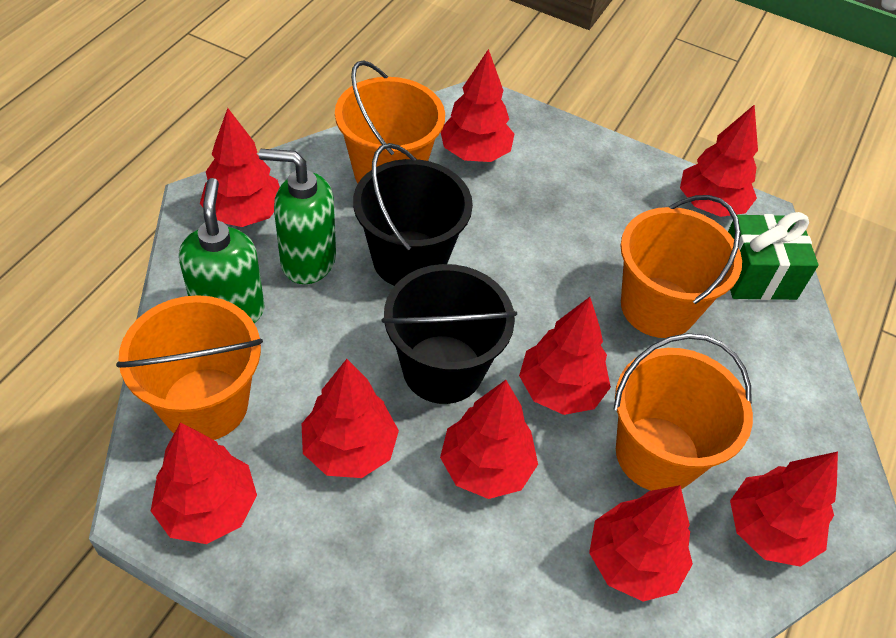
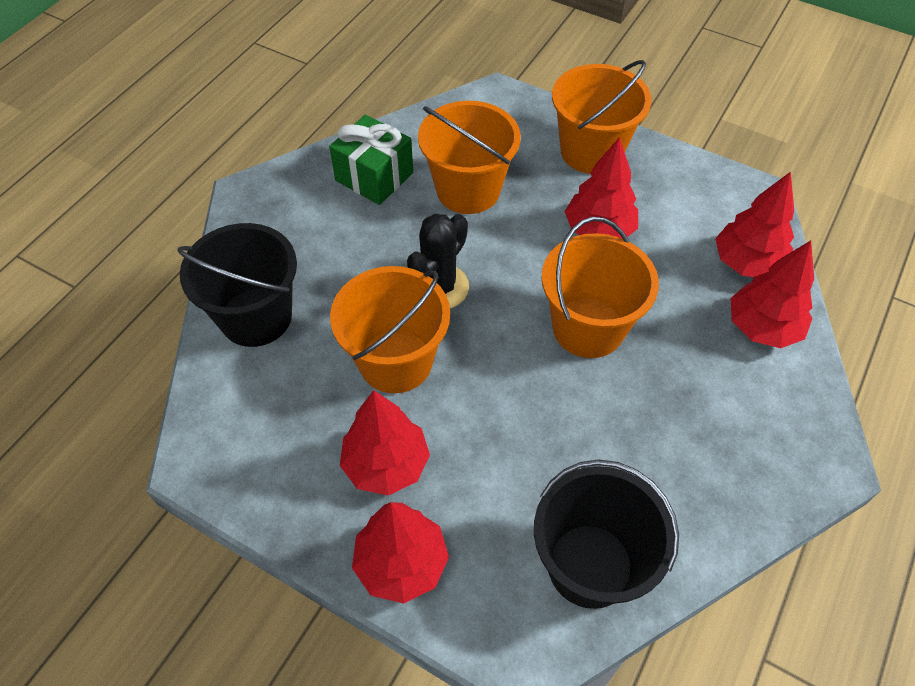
black cactus: none = 0 -> [407,214,469,309] = 1
green soap dispenser: [179,178,265,323] [259,149,336,284] = 2 -> none = 0
red tree: [151,423,257,544] [200,108,280,227] [302,359,399,478] [440,380,538,499] [441,49,514,162] [519,297,611,415] [589,485,693,602] [680,104,758,217] [730,451,838,567] = 9 -> [340,390,430,496] [352,502,449,604] [565,137,638,238] [715,172,794,277] [731,241,814,348] = 5

